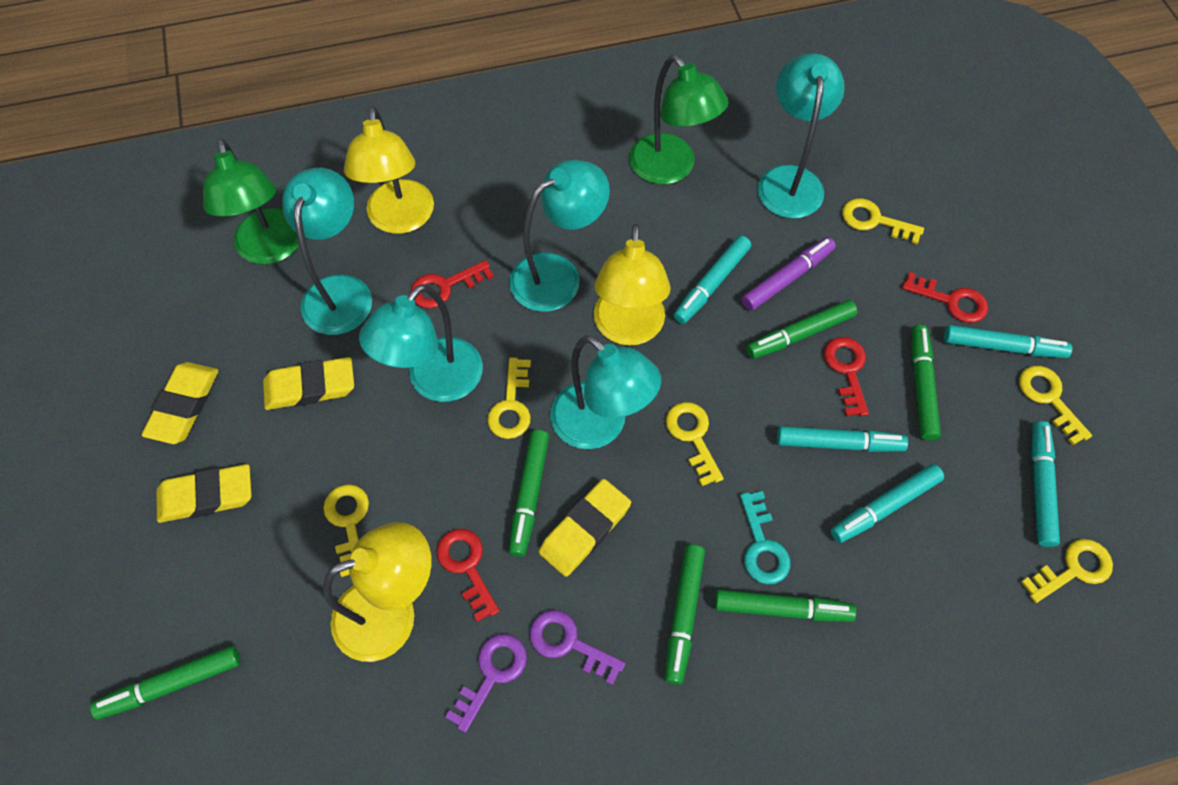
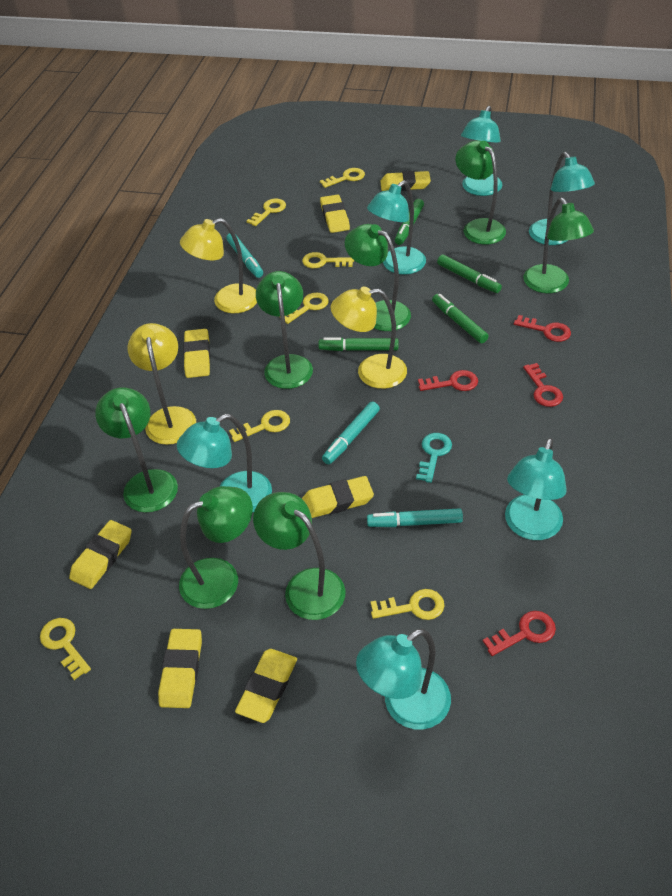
green lamp: [203,138,299,265] [629,55,729,184] = 2 -> [95,387,178,513] [179,486,253,609] [253,492,345,620] [256,271,313,389] [345,224,411,331] [456,140,506,245] [523,198,594,293] = 7
green marker: [90,646,240,720] [509,430,549,557] [665,544,705,685] [715,590,856,622] [747,300,858,359] [911,325,941,441] = 6 -> [319,338,398,351] [395,199,424,245] [432,294,489,343] [437,255,502,293] = 4
purple key: [445,634,527,733] [530,610,625,685] = 2 -> none = 0
purple marker: [742,237,836,311] = 1 -> none = 0
turquoise lamp: [282,168,372,335] [359,284,483,402] [509,160,610,312] [550,335,661,449] [757,54,845,218] = 5 -> [177,414,272,513] [356,628,451,730] [367,180,426,275] [461,106,502,196] [505,438,567,540] [529,152,595,245] = 6
turquoise marker: [673,235,751,324] [777,426,908,452] [831,464,944,543] [944,325,1072,358] [1031,421,1060,547] = 5 -> [226,233,263,278] [322,402,380,464] [367,508,463,527] = 3
yellow eraser: [142,362,219,444] [156,464,251,523] [263,357,354,410] [539,479,631,577] = 4 -> [69,520,132,589] [158,629,202,708] [183,329,210,378] [235,649,297,723] [302,476,374,518] [320,195,350,233] [380,171,431,191] = 7
yellow key: [323,484,369,577] [487,357,531,439] [666,402,724,486] [842,198,924,244] [1019,366,1092,445] [1021,539,1113,603] = 6 -> [40,618,91,680] [229,410,290,442] [247,199,286,226] [279,292,329,324] [302,252,354,268] [320,168,365,188] [371,589,444,620] = 7

